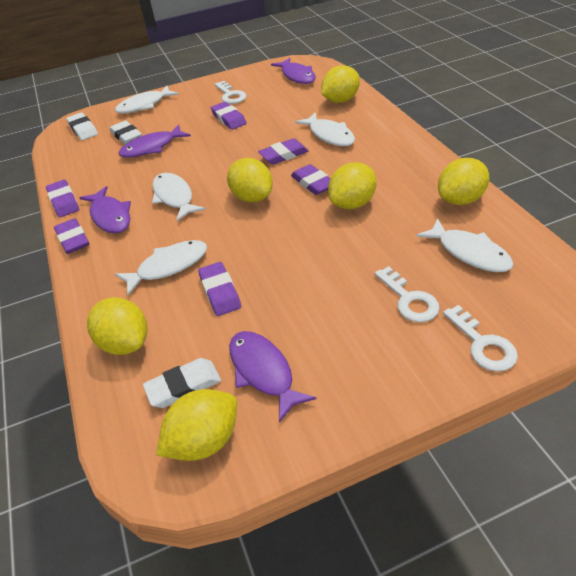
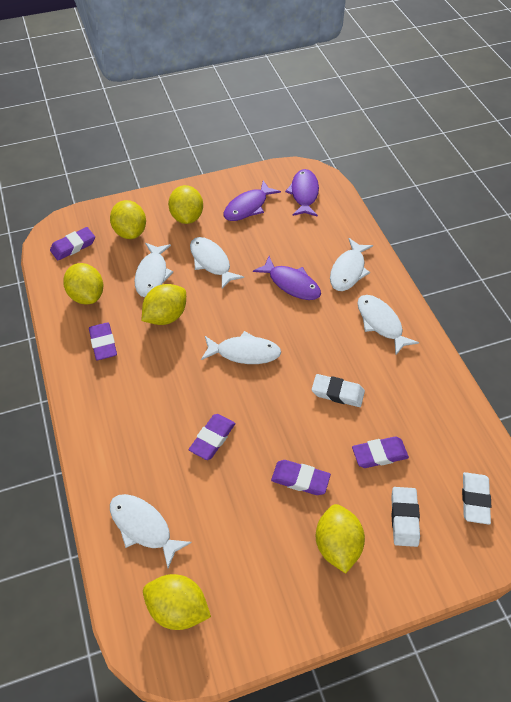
purple eraser: [46,180,79,217] [54,218,89,254] [198,262,241,316] [211,102,247,130] [258,138,309,165] [291,164,331,195] = 6 -> [50,227,95,260] [89,322,117,360] [189,414,235,460] [271,460,331,495] [352,436,409,468] = 5
purple fish: [79,186,131,233] [119,125,191,158] [229,331,317,423] [271,58,316,84] = 4 -> [224,181,281,221] [253,256,321,300] [285,169,319,217] = 3
white fish: [115,86,179,114] [115,240,207,295] [152,173,206,221] [295,112,355,146] [416,218,514,272] = 5 -> [110,494,192,568] [134,243,173,297] [190,237,244,289] [201,331,281,364] [330,238,373,291] [357,295,419,355] = 6
white key: [215,81,247,104] [375,266,439,322] [443,305,518,371] = 3 -> none = 0

